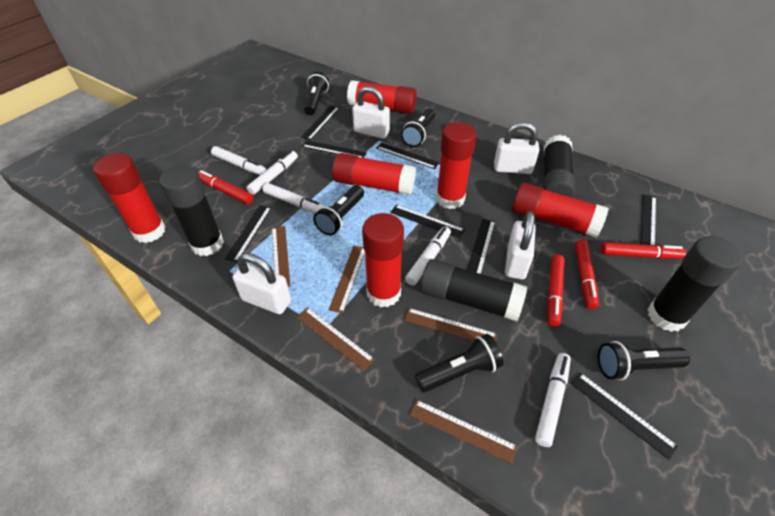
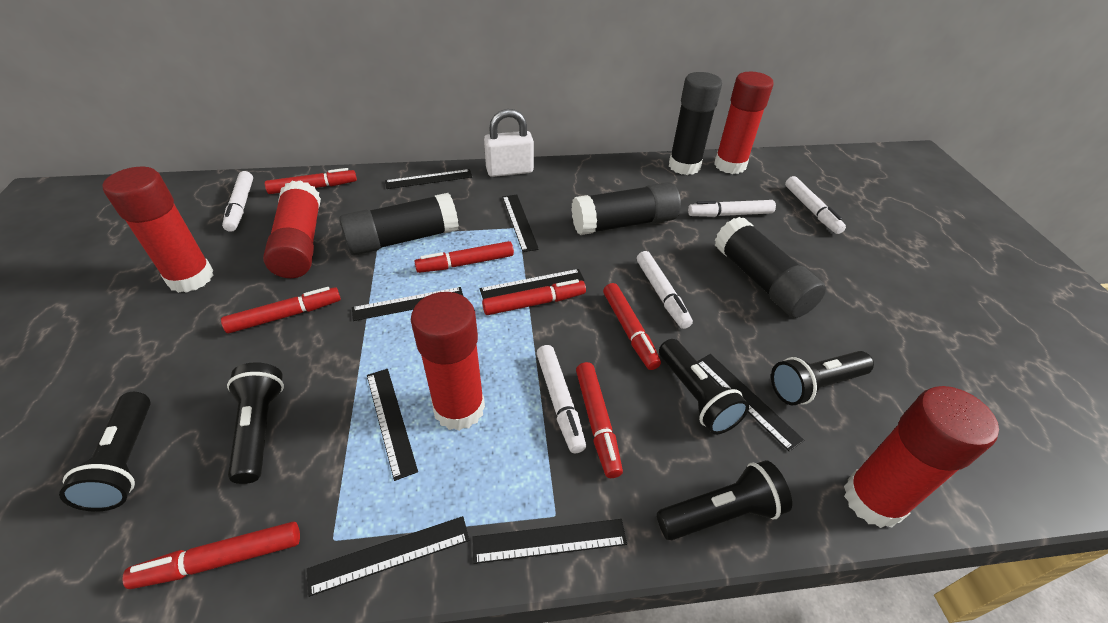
brown ruler: [272,226,290,287] [297,307,375,371] [329,246,365,313] [404,308,498,342] [410,400,518,464] = 5 -> none = 0
red glue stick: [93,153,166,243] [332,153,416,195] [347,80,417,114] [362,213,404,307] [436,122,476,209] [512,183,609,238] = 6 -> [102,167,214,293] [263,180,321,278] [411,292,485,431] [714,72,774,174] [844,386,999,528] = 5
red marker: [198,170,253,204] [547,255,565,327] [575,239,599,309] [601,242,686,259] = 4 -> [122,521,300,589] [221,287,341,333] [265,168,357,194] [414,241,514,273] [482,279,586,315] [576,362,623,478] [603,283,661,370] = 7
white padlock: [232,253,291,314] [352,86,390,139] [494,122,539,174] [505,211,536,279] = 4 -> [484,109,534,177] = 1

